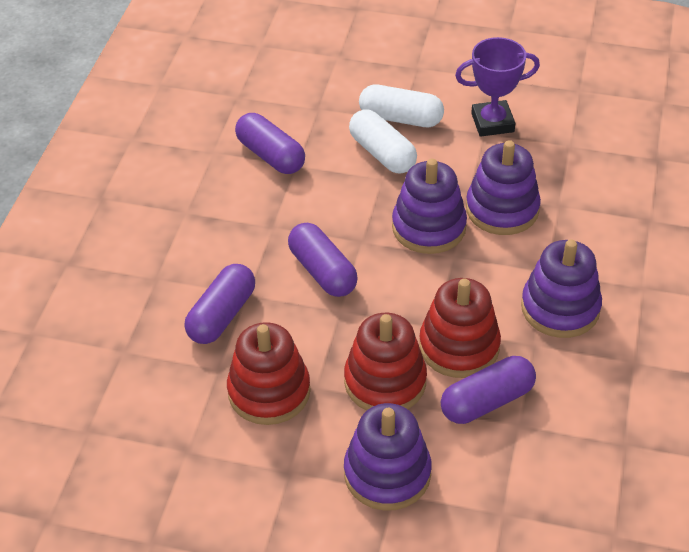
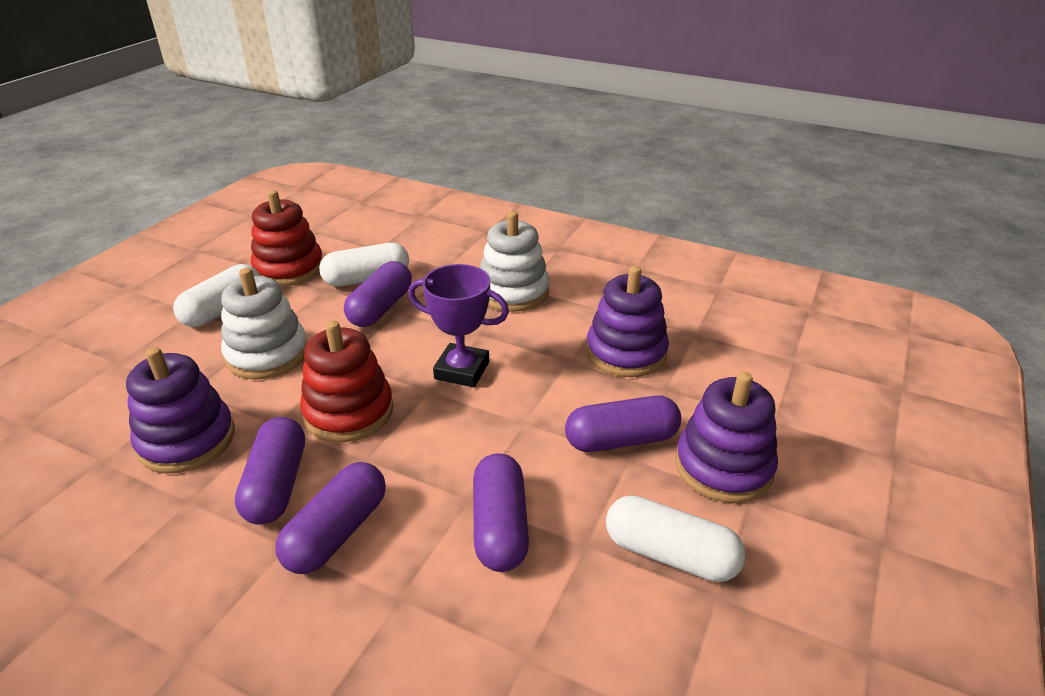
purple capsule: [184,264,255,344] [235,113,305,174] [288,223,358,297] [441,356,536,424] = 4 -> [235,417,305,525] [275,462,386,574] [344,261,412,327] [473,453,529,572] [565,395,681,452] = 5
purple stacking toy: [344,403,432,511] [392,159,467,254] [466,140,541,235] [521,240,602,338] = 4 -> [126,347,235,474] [586,266,669,377] [675,372,778,503] = 3
red stacking toy: [227,322,311,425] [344,313,427,411] [419,278,501,378] = 3 -> [251,190,323,287] [300,321,394,442] = 2
white capsule: [349,109,417,174] [359,84,444,127] = 2 -> [173,264,260,327] [319,243,409,287] [606,495,746,582] = 3
white stacking toy: none = 0 -> [221,268,308,380] [480,211,550,312] = 2

